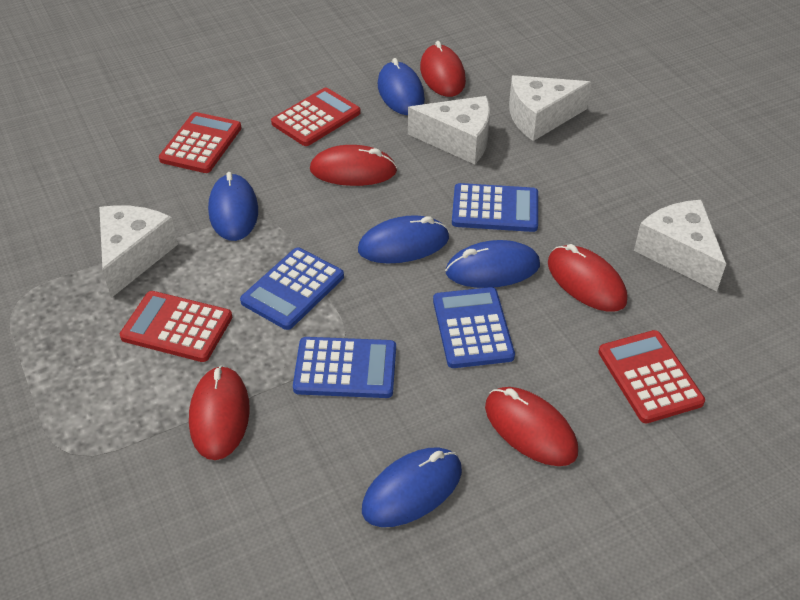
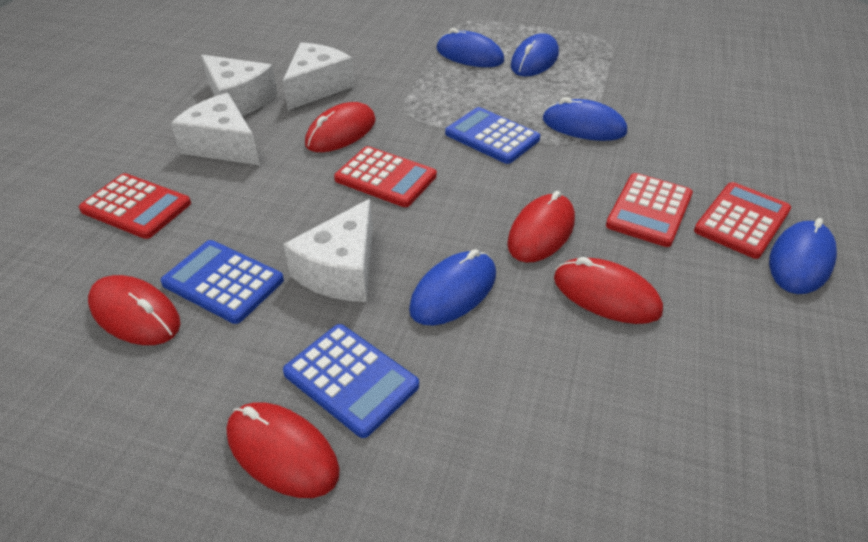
blue calculator: [240,248,344,330] [293,337,396,398] [433,287,515,368] [452,183,538,232] = 4 -> [161,240,284,324] [283,324,419,438] [445,107,540,164] = 3

